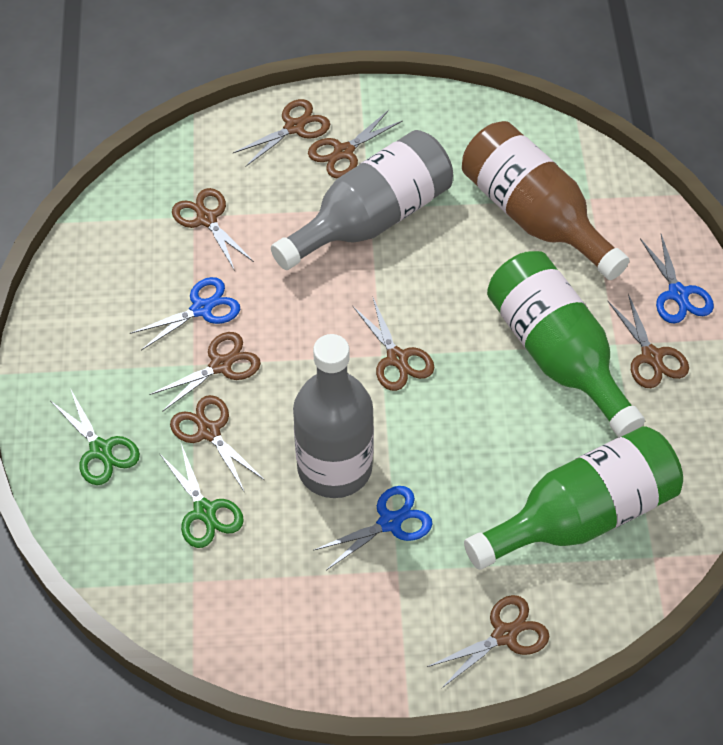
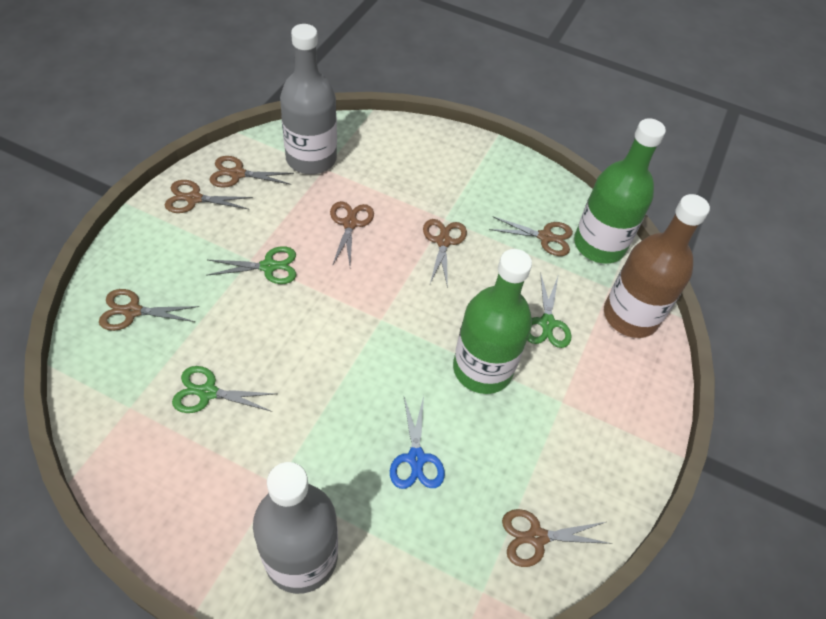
blue scissors: [130,277,240,350] [313,486,432,570] [640,234,714,324] = 3 -> [390,396,445,489] = 1
brown scissors: [149,332,261,412] [170,395,264,491] [172,188,254,271] [233,99,330,166] [308,110,402,178] [353,298,435,391] [427,595,550,689] [608,294,689,388] = 8 -> [99,289,199,331] [165,180,253,213] [209,156,294,188] [330,201,374,266] [423,219,467,288] [489,216,573,256] [502,509,612,567] = 7
green scissors: [51,388,140,485] [159,444,244,548] = 2 -> [172,366,276,413] [206,246,296,284] [527,273,571,348] = 3

